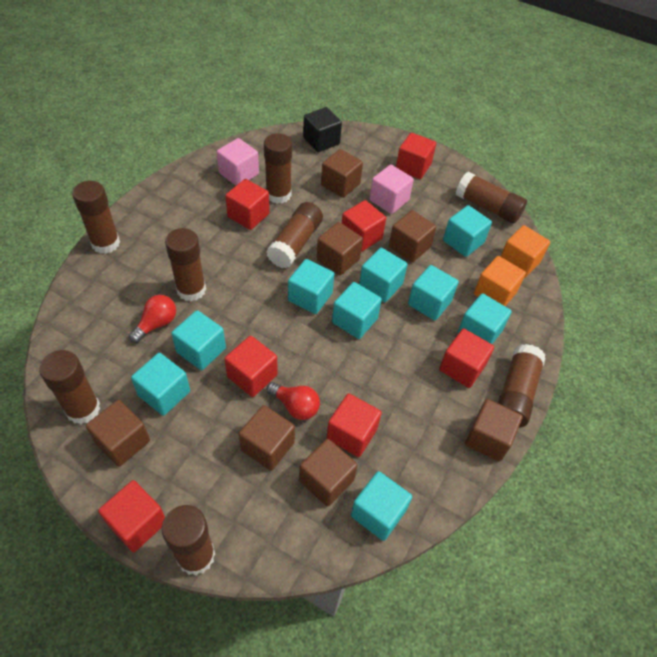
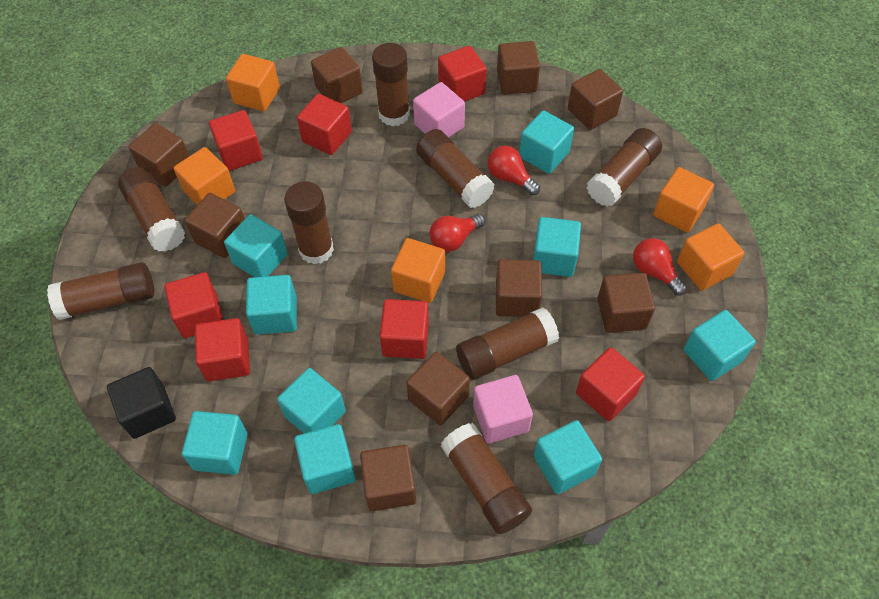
brown cube: [86,400,150,467] [239,405,295,471] [299,439,358,507] [317,222,363,276] [321,149,363,198] [389,210,436,263] [465,399,523,462] = 7 -> [129,123,189,186] [185,193,245,258] [311,47,363,103] [360,445,416,511] [406,352,470,426] [496,259,542,317] [497,41,540,95] [568,69,623,130] [598,273,655,333] = 9
orange cube: [474,256,526,306] [500,225,550,278] = 2 -> [174,147,235,205] [226,54,280,111] [391,238,445,303] [653,167,714,233] [677,224,744,291] = 5
red light bulb: [129,295,176,343] [267,382,320,420] = 2 -> [430,214,485,252] [488,146,540,195] [633,238,687,296] = 3

